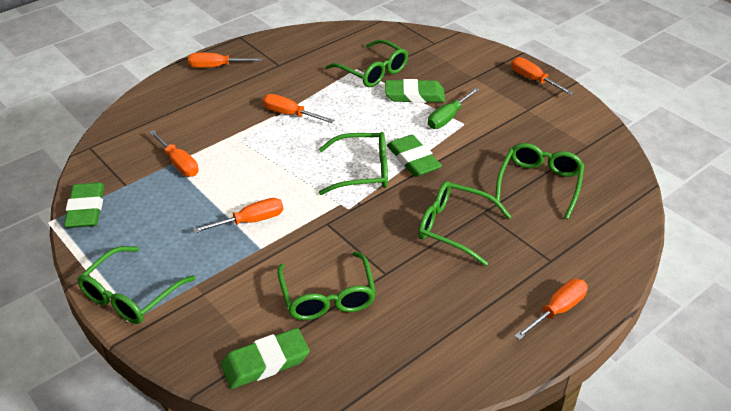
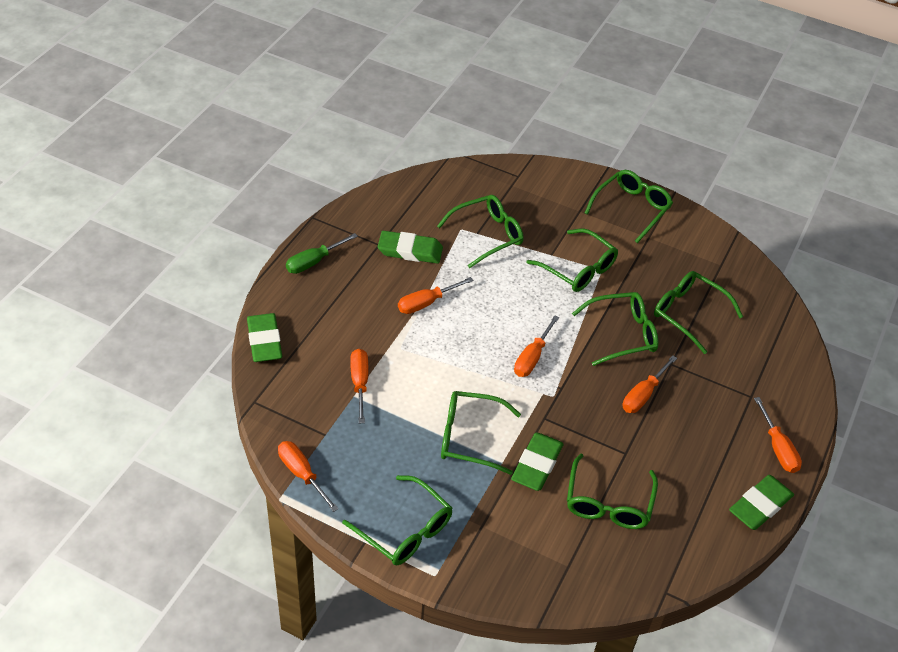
green glasses: [77,246,195,324] [277,251,376,320] [319,132,388,195] [326,39,408,87] [418,181,512,266] [495,143,584,219] = 6 -> [342,475,452,566] [437,195,523,268] [441,391,521,475] [526,228,618,292] [567,453,658,529] [572,292,658,366] [585,170,673,243] [654,271,743,354] = 8

